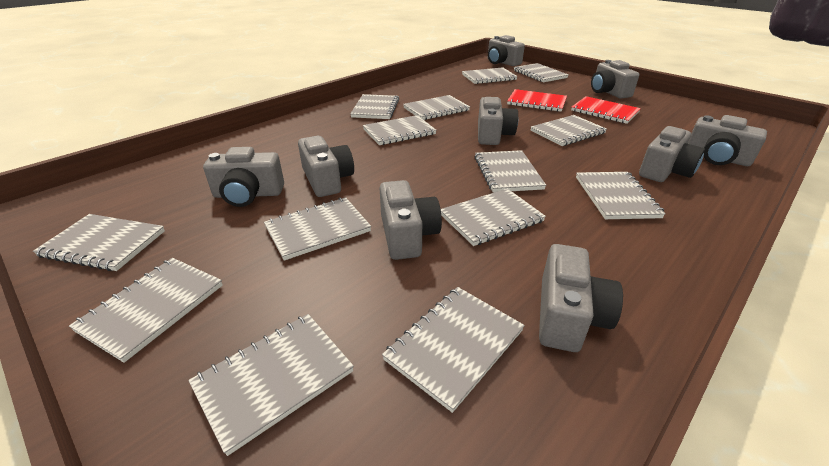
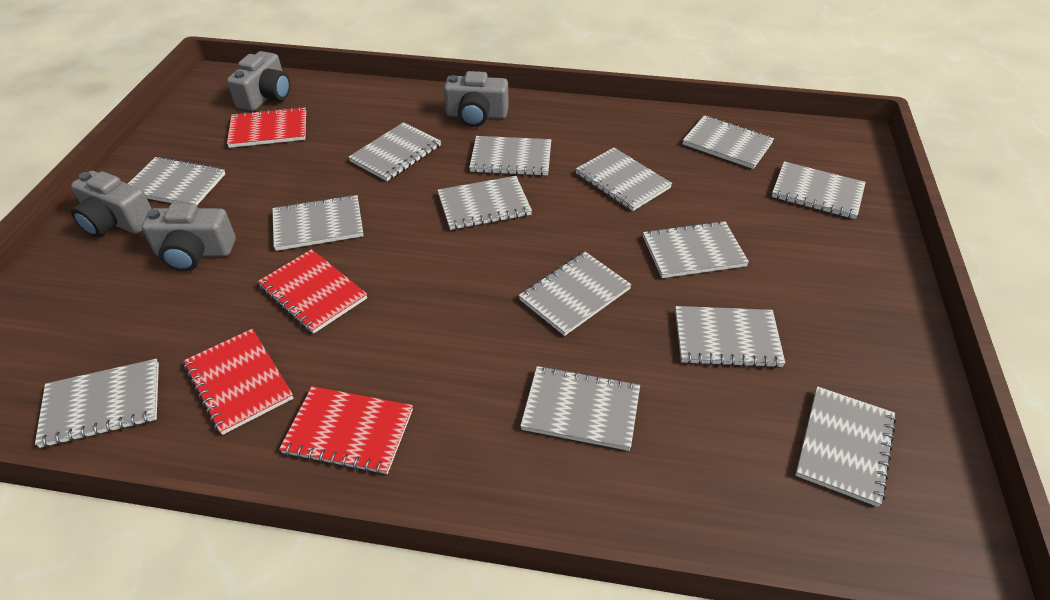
grey camera: [203,147,284,207] [298,136,354,197] [380,180,442,260] [478,97,518,145] [488,35,525,66] [539,244,623,352] [591,60,639,98] [639,126,705,182] [688,115,767,166] = 9 -> [71,171,152,237] [141,203,236,272] [227,51,290,111] [444,71,509,127] = 4
red notebook: [507,89,567,112] [571,96,641,124] = 2 -> [184,329,293,435] [227,106,306,148] [258,249,367,334] [279,386,413,475] = 4

